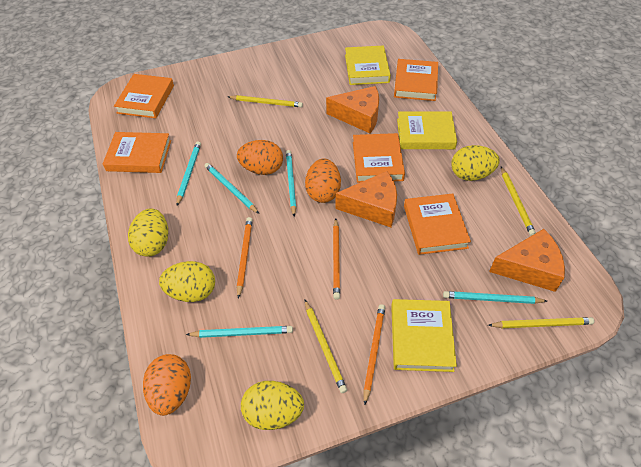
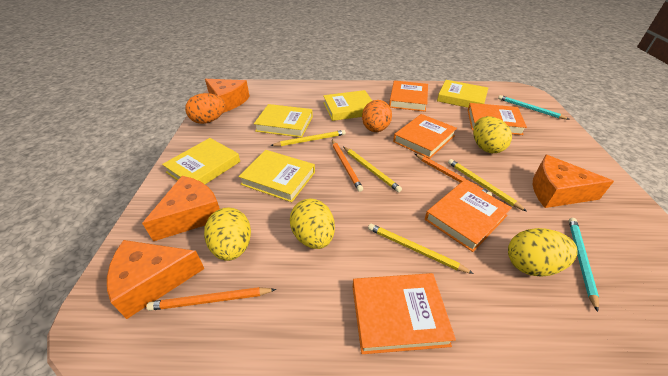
orange cheese: [326,86,379,133] [335,171,397,227] [489,229,565,292] = 3 -> [107,240,205,319] [142,176,220,241] [205,79,250,113] [533,155,614,208] = 4
orange egg: [143,354,191,416] [237,140,283,175] [305,159,341,203] = 3 -> [185,93,226,124] [362,100,392,132] = 2
turquoise pencil: [176,141,201,206] [186,326,293,338] [204,163,259,214] [286,150,296,217] [443,291,547,304] = 5 -> [498,95,569,119] [569,218,599,312] = 2
yellow book: [345,46,391,85] [391,299,457,372] [397,111,457,149] = 3 -> [162,138,240,184] [238,150,315,202] [254,104,313,137] [323,90,372,121] [437,80,488,108] = 5

